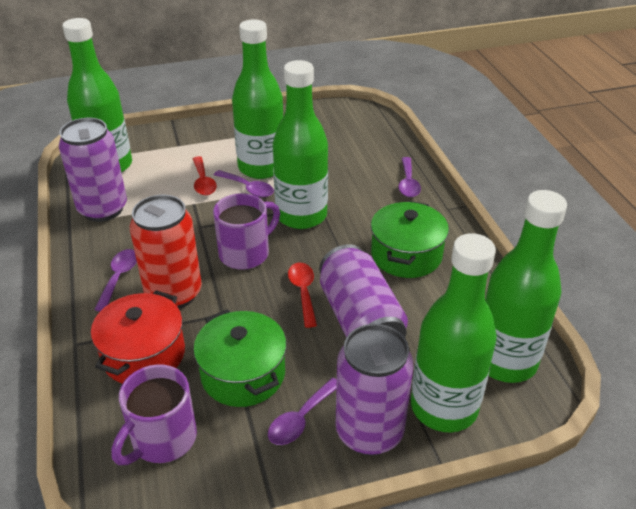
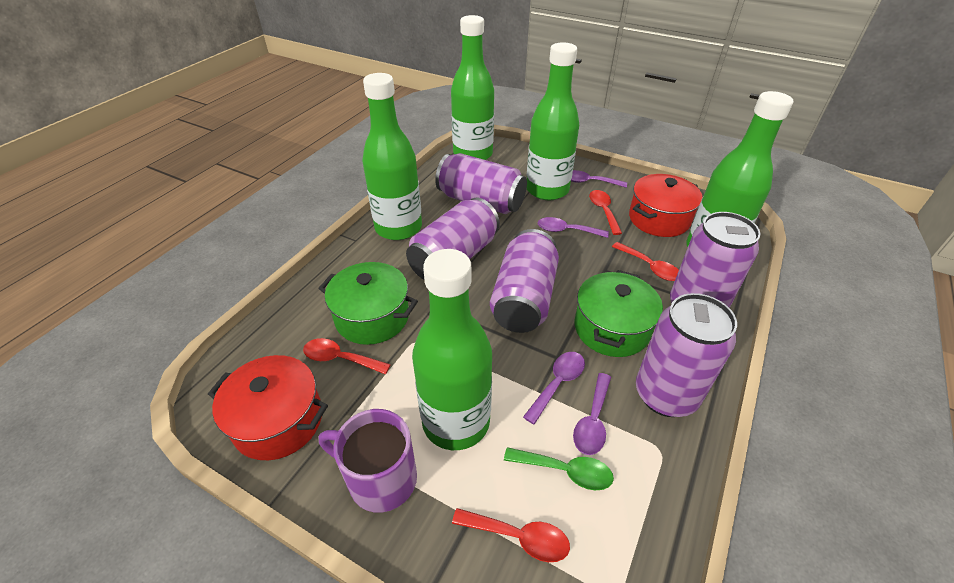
green spoon: none = 0 -> [504,447,614,490] = 1
purple can: [59,118,127,222] [319,244,408,337] [335,324,413,456] = 3 -> [406,198,500,280] [435,153,527,214] [490,229,559,333] [636,293,737,417] [670,212,761,308] = 5
purple mug: [111,364,197,465] [213,193,280,270] = 2 -> [318,409,417,513] = 1
red can: [130,195,202,309] = 1 -> none = 0
red pot: [91,290,185,384] = 1 -> [208,355,328,460] [629,174,702,237] = 2
red spoon: [193,156,217,195] [288,263,317,328] = 2 -> [303,338,391,374] [452,508,570,562] [589,190,622,235] [612,242,679,281] = 4

